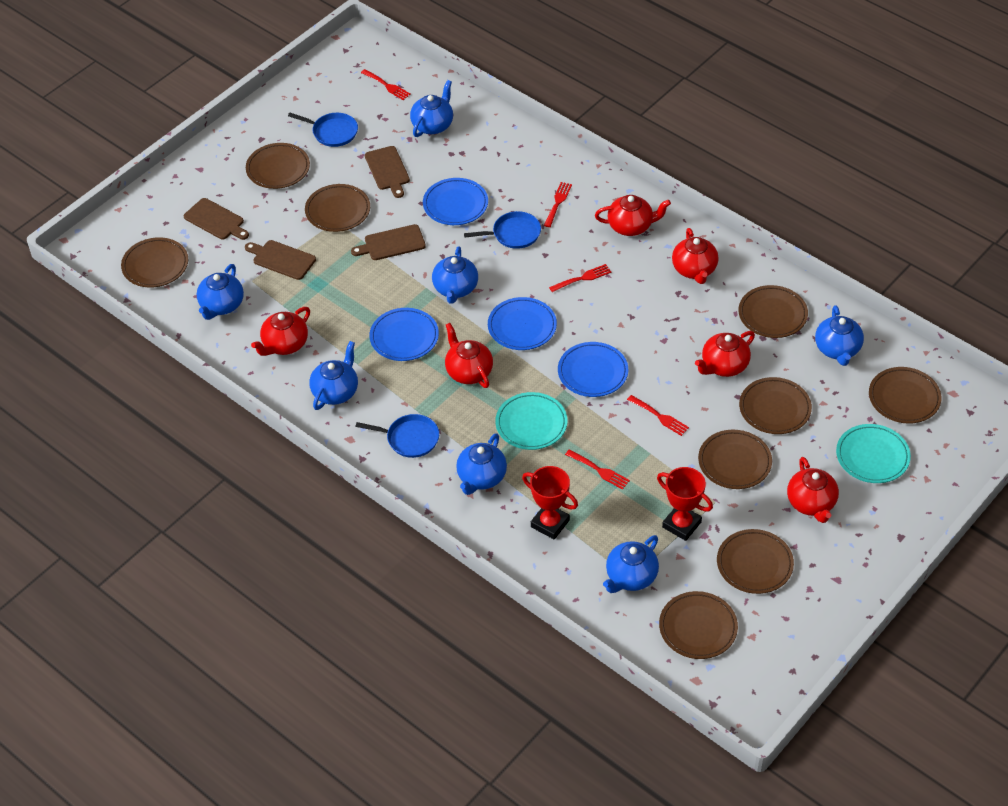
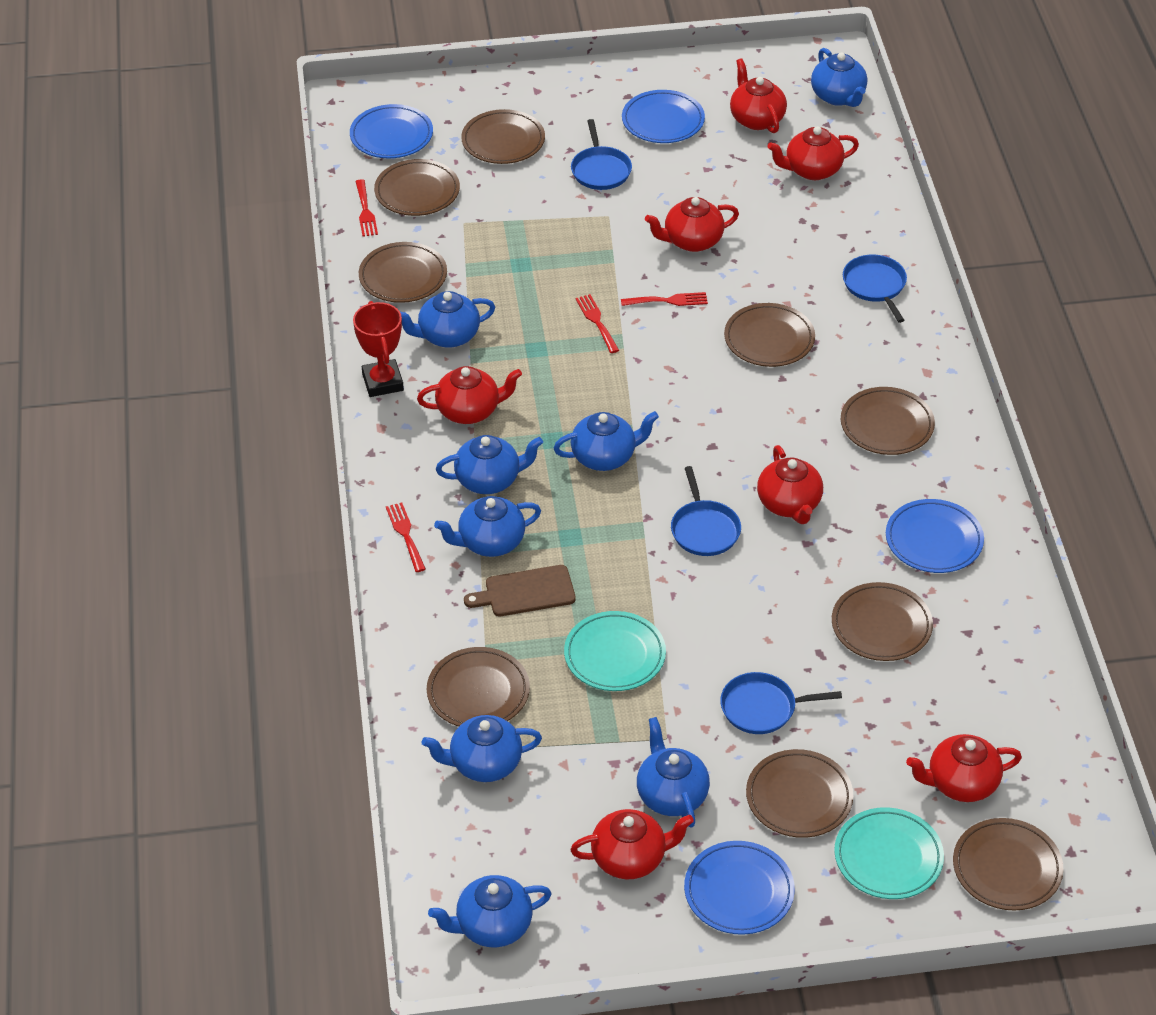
blue pan: [288,113,358,147] [356,414,439,458] [464,211,541,249] = 3 -> [571,119,632,190] [671,466,741,556] [720,672,842,734] [843,255,907,323] = 4
blue teapot: [197,264,244,320] [309,341,358,410] [410,80,453,137] [432,246,478,304] [456,433,507,495] [603,535,659,593] [815,305,864,366] = 7 -> [400,291,495,347] [421,715,542,782] [428,875,552,947] [434,496,541,557] [436,435,543,494] [554,411,659,471] [637,717,710,827] [811,48,867,107] = 8
brown cutting board: [184,198,249,240] [245,240,316,280] [351,224,426,260] [365,146,410,198] = 4 -> [464,565,576,616] = 1
red fork: [361,69,411,100] [544,182,572,227] [549,264,611,292] [565,449,630,490] [627,395,689,436] = 5 -> [355,179,378,237] [386,503,426,572] [575,294,619,353] [621,292,708,306] = 4
red teapot: [251,307,310,356] [445,323,493,388] [595,195,671,236] [672,228,719,284] [695,331,755,377] [787,457,839,523] = 6 -> [417,366,522,424] [570,809,694,879] [645,197,739,252] [730,58,787,133] [757,445,823,524] [767,126,859,180] [906,734,1022,802] = 7
red trophy: [522,466,578,540] [657,467,713,541] = 2 -> [353,301,404,397] = 1

